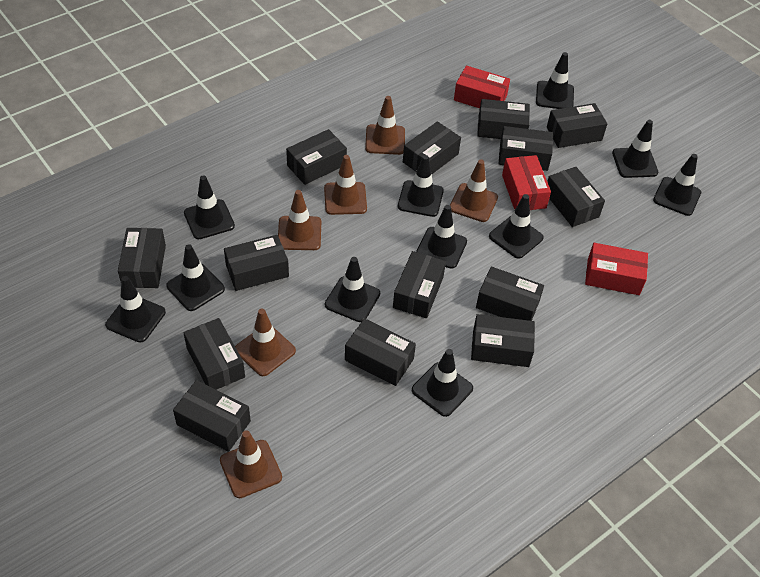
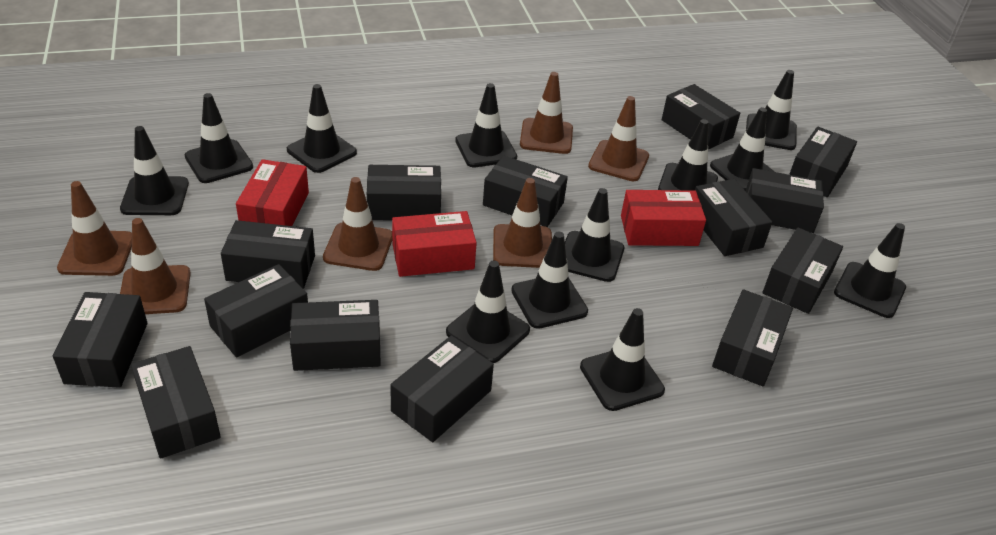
black traffic cone: [105,276,166,342] [166,244,225,311] [184,175,235,239] [325,257,380,322] [398,155,444,217] [412,349,473,417] [416,205,467,269] [489,194,544,259] [536,52,574,109] [612,120,658,178] [653,154,701,216] = 11 -> [120,126,189,215] [185,93,253,183] [287,84,357,173] [446,260,530,363] [455,83,517,167] [511,231,588,329] [565,188,624,282] [580,308,665,411] [658,119,718,191] [710,107,775,191] [746,70,797,150] [834,223,906,318] = 12

